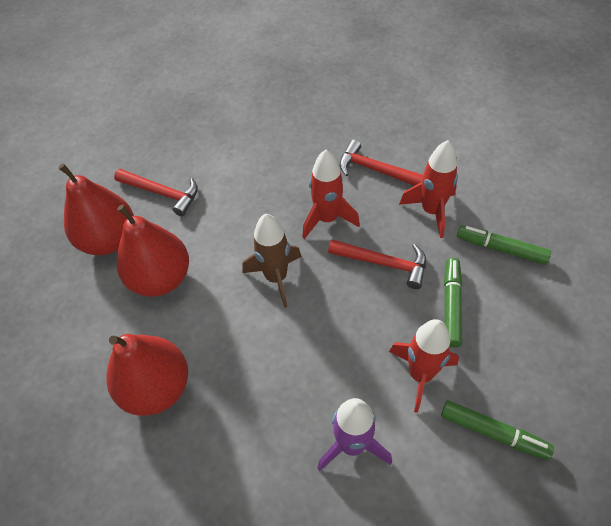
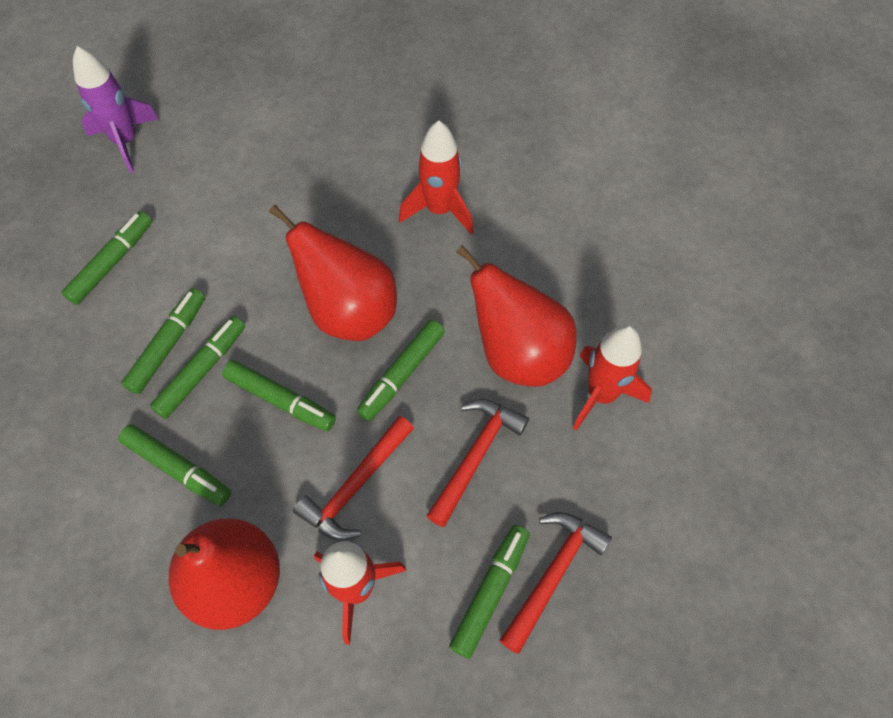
brown rocket: [242,214,302,308] = 1 -> none = 0
green marker: [441,400,554,460] [444,258,462,347] [457,225,551,265] = 3 -> [61,211,152,305] [118,424,231,506] [121,288,205,394] [150,316,245,419] [222,360,336,431] [357,320,445,421] [449,525,530,659] = 7

